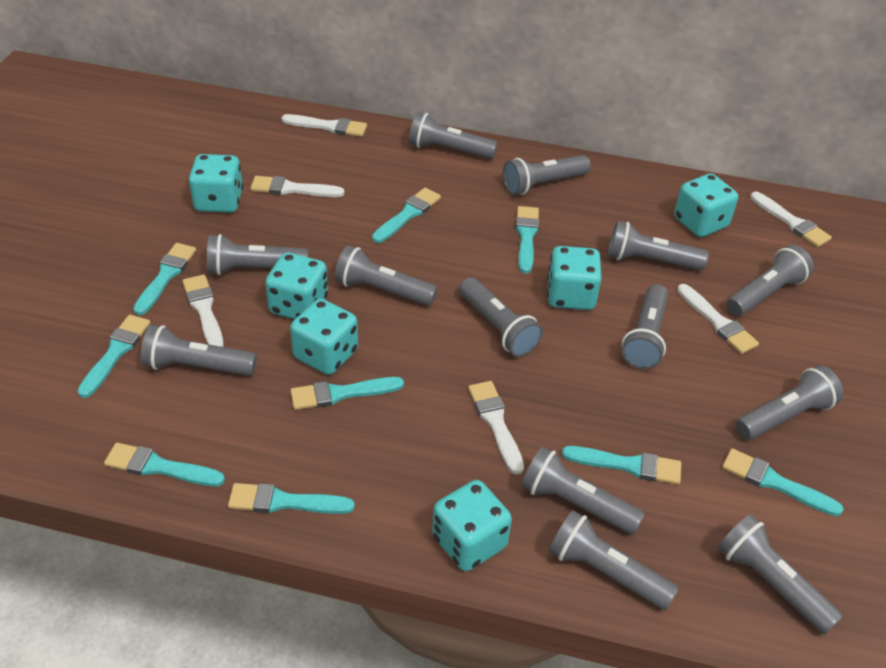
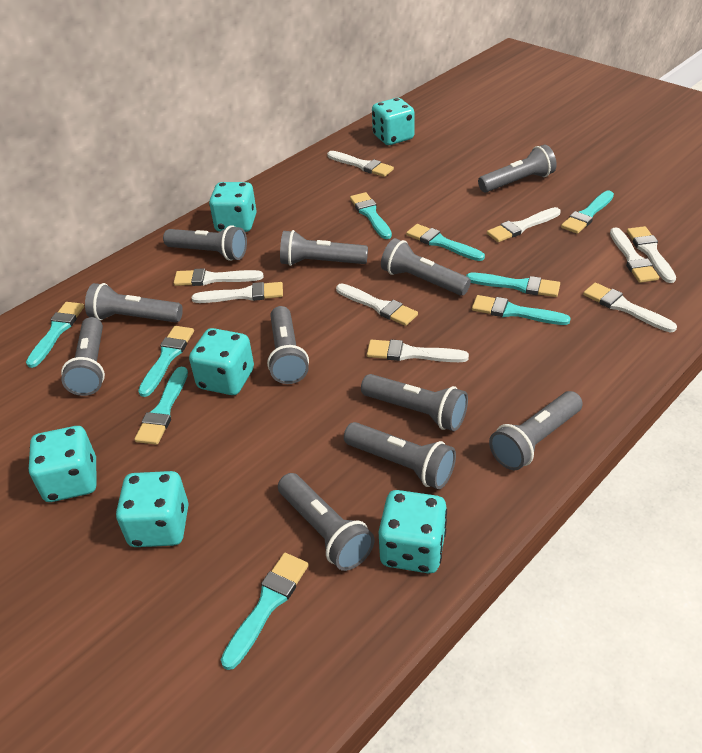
grey flashlight: [141,325,257,376] [207,234,308,275] [334,246,438,306] [409,112,497,159] [459,277,543,357] [503,155,591,195] [521,447,645,535] [549,510,679,610] [608,221,709,270] [622,284,668,369] [718,514,843,634] [727,245,814,316] [736,365,843,440] = 13 -> [61,317,105,396] [85,283,183,322] [163,225,247,261] [267,306,309,384] [278,473,375,571] [280,230,368,266] [344,422,456,489] [361,374,468,431] [381,238,471,296] [478,145,556,192] [489,391,583,470] = 11
white brush: [182,275,224,347] [251,176,344,197] [282,114,367,137] [468,381,524,475] [677,284,759,354] [750,192,832,247] = 6 -> [174,268,264,286] [192,282,283,303] [327,151,394,177] [336,284,418,326] [367,340,469,362] [487,207,561,242] [583,283,677,332] [610,227,659,283] [627,226,676,283] = 9

